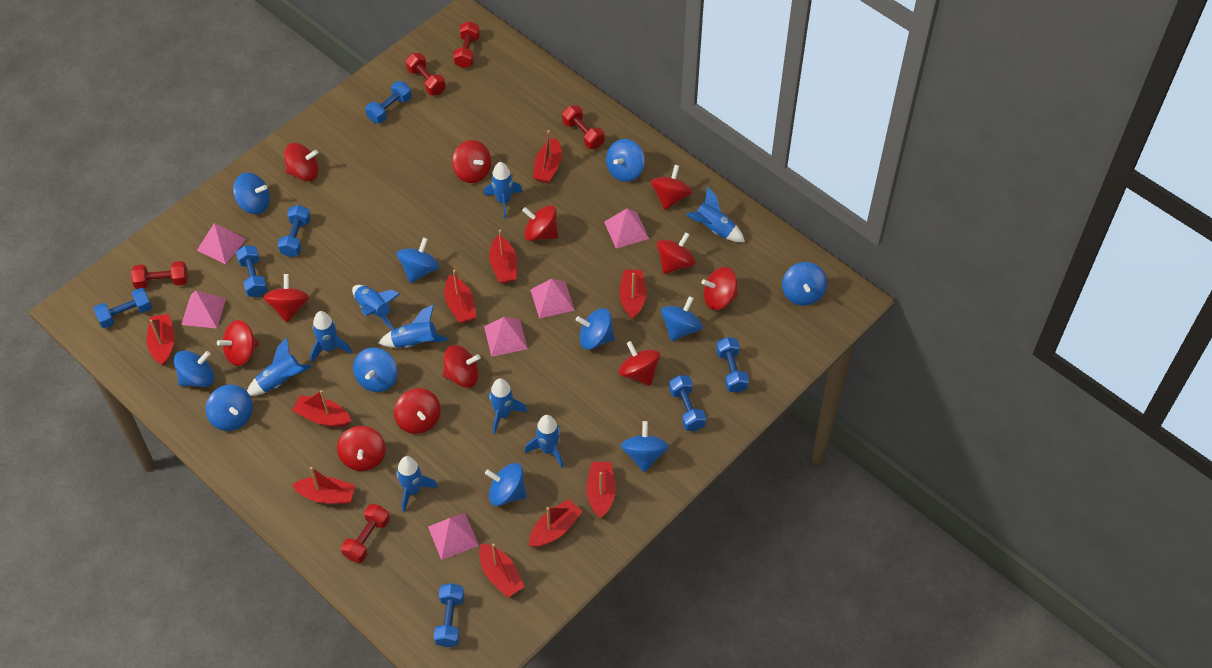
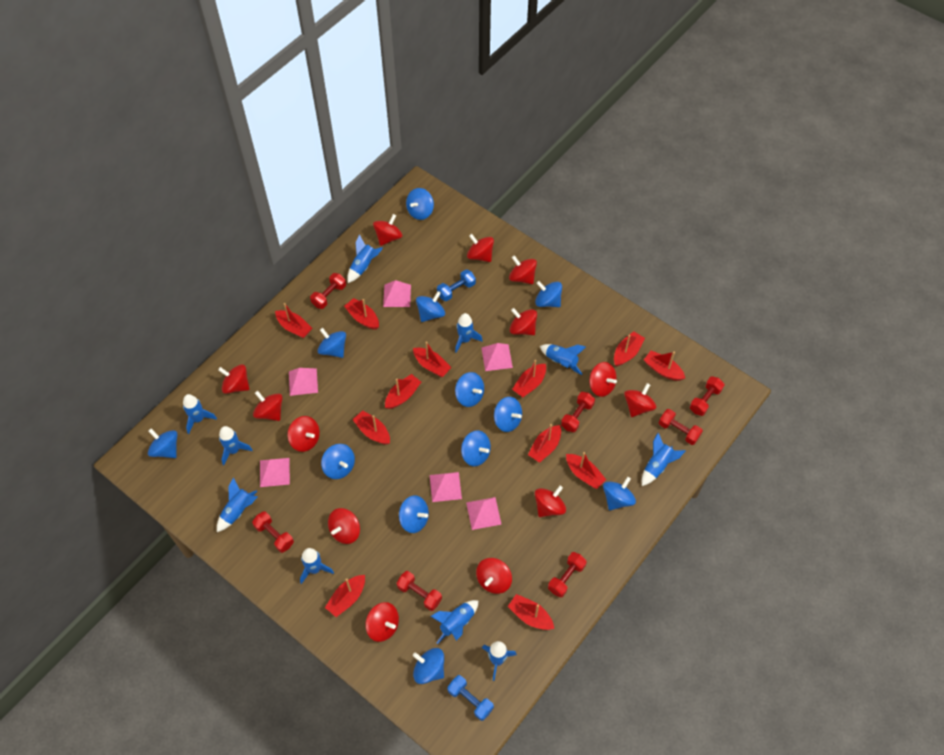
blue dumbbell: [94,288,152,328] [236,245,267,297] [278,205,311,257] [365,81,412,123] [434,583,464,647] [669,375,706,431] [716,337,749,393] = 7 -> [437,269,476,301] [447,675,494,721] = 2
blue rocket: [247,338,312,396] [310,311,352,363] [352,285,400,330] [379,305,448,348] [397,456,438,512] [484,162,522,219] [488,378,527,434] [525,415,563,468] [687,187,745,242] = 9 -> [183,394,217,434] [217,477,258,532] [219,426,253,465] [300,548,334,584] [347,234,383,283] [430,600,478,644] [455,313,483,353] [482,641,517,681] [540,344,586,375] [642,433,685,486] = 10
blue spinning top: [174,350,215,387] [206,385,253,431] [233,172,270,214] [353,348,398,392] [397,238,439,283] [485,463,527,506] [576,308,615,350] [606,139,645,182] [621,421,669,472] [661,296,703,341] [782,262,827,306] = 11 -> [148,428,177,458] [318,328,346,358] [321,444,355,479] [399,496,429,533] [406,188,434,220] [413,648,444,684] [416,291,445,322] [455,372,484,407] [461,430,491,466] [494,397,522,432] [535,281,562,307] [603,477,636,510] = 12
red boat: [147,314,175,366] [292,390,351,427] [292,467,355,504] [445,270,476,324] [479,543,525,598] [489,230,517,284] [529,499,582,548] [533,130,562,184] [586,462,616,518] [619,270,646,320] = 10 -> [275,303,313,338] [325,575,365,617] [344,298,379,330] [352,410,390,445] [385,374,421,409] [413,342,452,377] [508,594,554,630] [512,360,546,397] [528,424,561,463] [566,452,606,489] [614,331,645,366] [644,351,685,381] = 12
red dumbbell: [131,261,188,289] [341,504,390,563] [405,53,446,95] [453,21,480,68] [562,105,605,149] = 5 -> [252,511,294,553] [310,273,346,309] [397,571,442,611] [548,552,587,598] [561,392,595,432] [659,409,703,445] [690,376,724,416] = 7
red spinning top: [217,320,259,366] [263,274,309,322] [284,143,319,181] [337,426,386,471] [394,388,441,434] [443,345,480,388] [452,140,491,183] [522,205,558,241] [618,341,660,386] [650,165,692,210] [657,232,696,274] [702,267,738,310] = 12 -> [218,364,249,394] [253,391,283,421] [288,416,320,452] [328,508,360,544] [365,602,399,642] [373,214,403,246] [467,234,494,262] [476,558,512,594] [509,256,537,284] [510,308,537,335] [535,486,566,517] [589,362,617,397] [624,383,656,417] = 13

